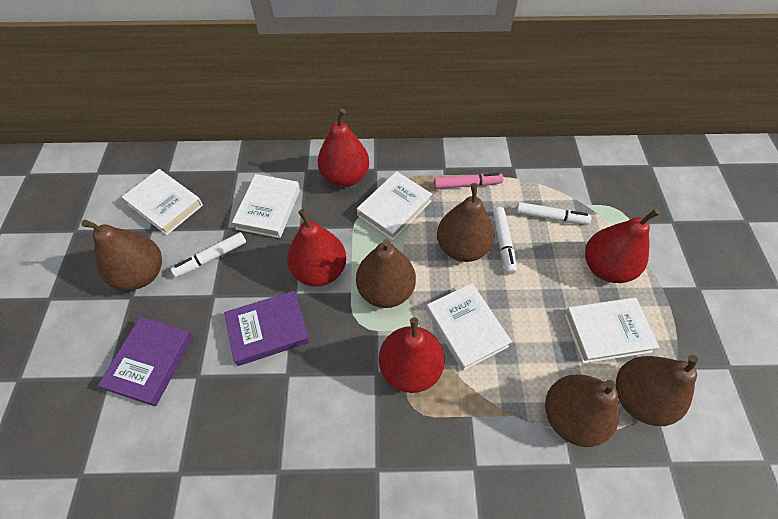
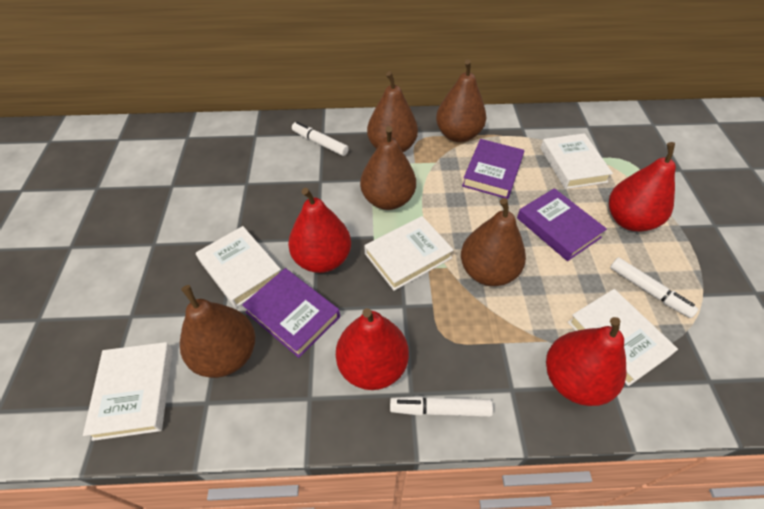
pink marker: [434,173,503,189] = 1 -> none = 0
purple book: [98,317,193,406] [224,291,310,366] = 2 -> [242,268,340,358] [462,139,524,199] [517,188,607,261] = 3

